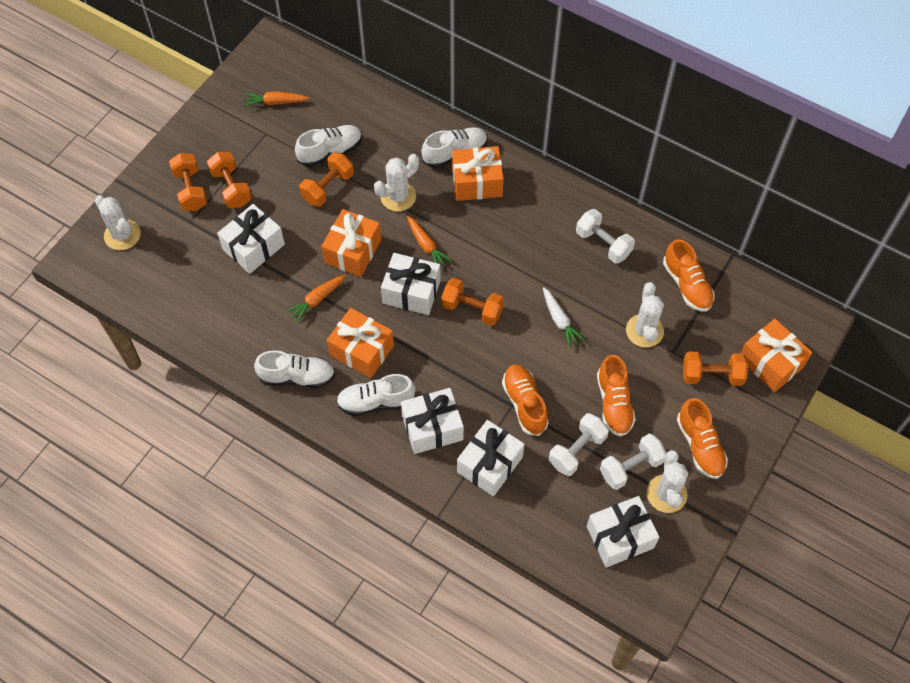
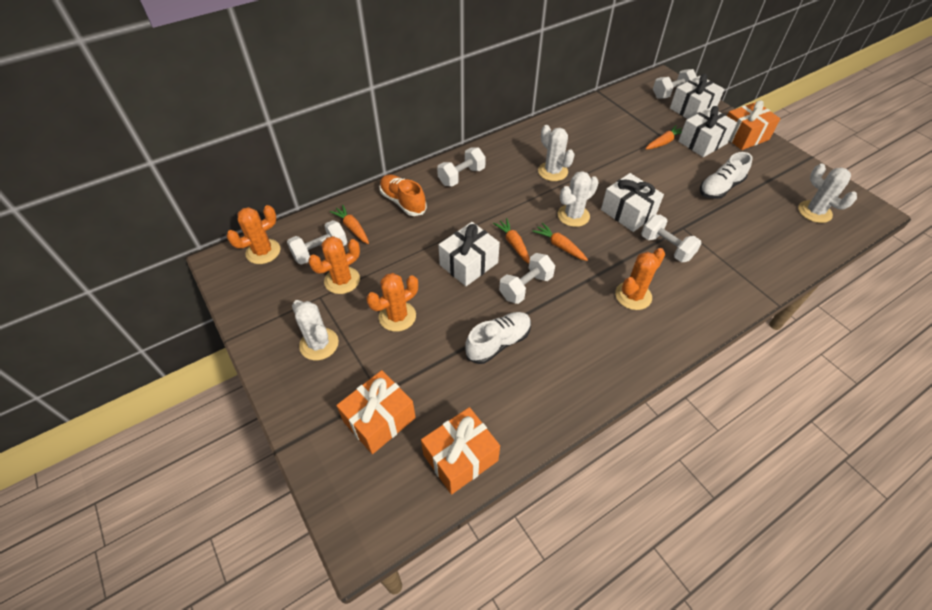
orange cactus: none = 0 -> [226,205,280,264] [308,236,360,294] [366,273,418,332] [615,248,665,310] = 4
orange carrot: [244,91,309,107] [286,275,346,323] [407,216,452,266] = 3 -> [330,205,369,244] [493,218,530,263] [532,223,588,261] [645,125,682,149] = 4
orange dumbbell: [169,153,207,211] [207,152,252,208] [300,152,354,207] [441,278,504,326] [683,352,748,386] = 5 -> none = 0
orange gift: [321,209,381,277] [327,308,394,378] [452,146,504,201] [740,319,812,392] = 4 -> [336,370,416,454] [421,407,500,495] [727,100,781,150] = 3
orange shoe: [502,364,549,436] [597,355,636,437] [663,239,715,312] [677,398,728,479] = 4 -> [379,175,427,216] = 1
white carrot: [543,287,585,348] = 1 -> none = 0
white dumbbell: [549,413,609,476] [576,209,635,263] [600,433,667,490] = 3 -> [287,220,347,265] [437,147,486,187] [499,253,555,304] [641,215,701,262] [653,69,697,99] = 5
white gift: [217,204,285,274] [381,253,441,315] [401,388,464,454] [457,420,525,496] [587,496,659,568] = 5 -> [438,222,500,286] [601,173,664,232] [670,74,724,119] [678,106,737,157] = 4
white shoe: [254,350,335,388] [295,125,362,167] [336,374,416,416] [421,127,488,168] = 4 -> [465,312,531,364] [700,152,752,199] = 2

